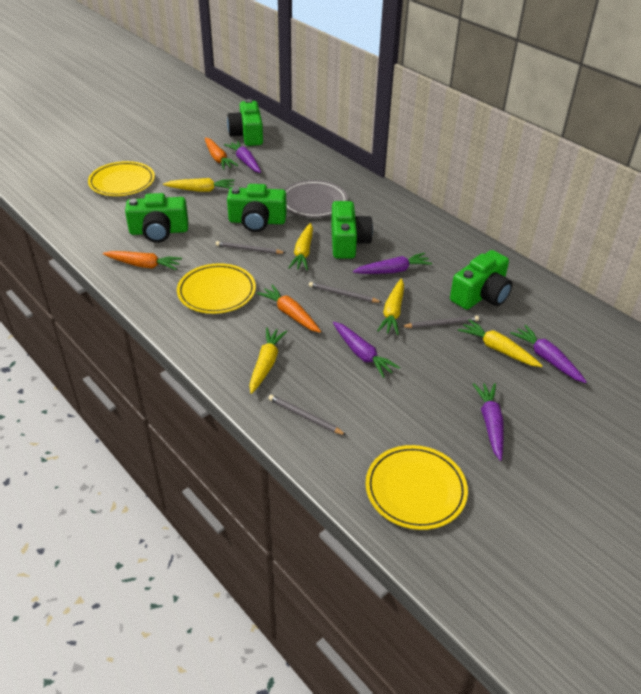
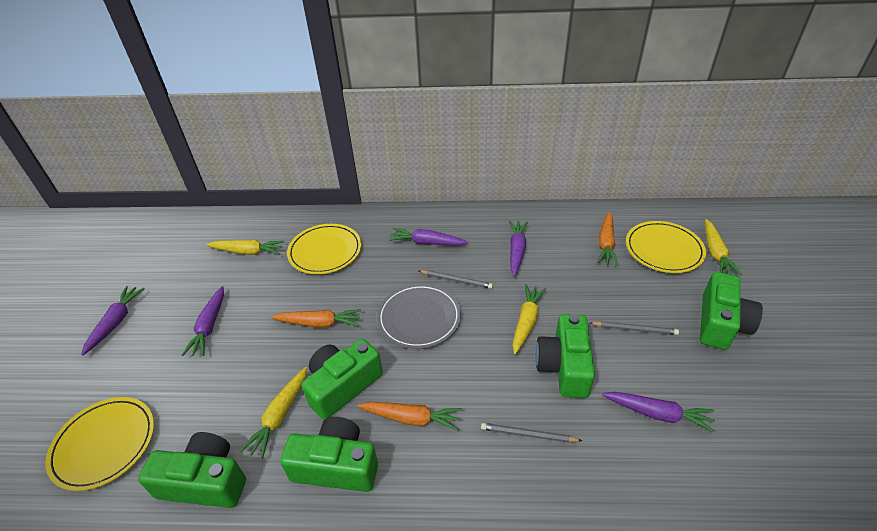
grey pencil: [216,241,285,254] [268,395,346,435] [309,282,382,303] [401,316,479,328] = 4 -> [419,270,493,289] [481,423,582,443] [590,321,679,335] = 3
yellow carrot: [163,178,235,192] [249,328,287,394] [288,223,313,270] [377,279,404,335] [458,319,543,367] = 5 -> [206,240,284,255] [240,367,307,459] [513,284,546,355] [705,219,742,276] = 4

